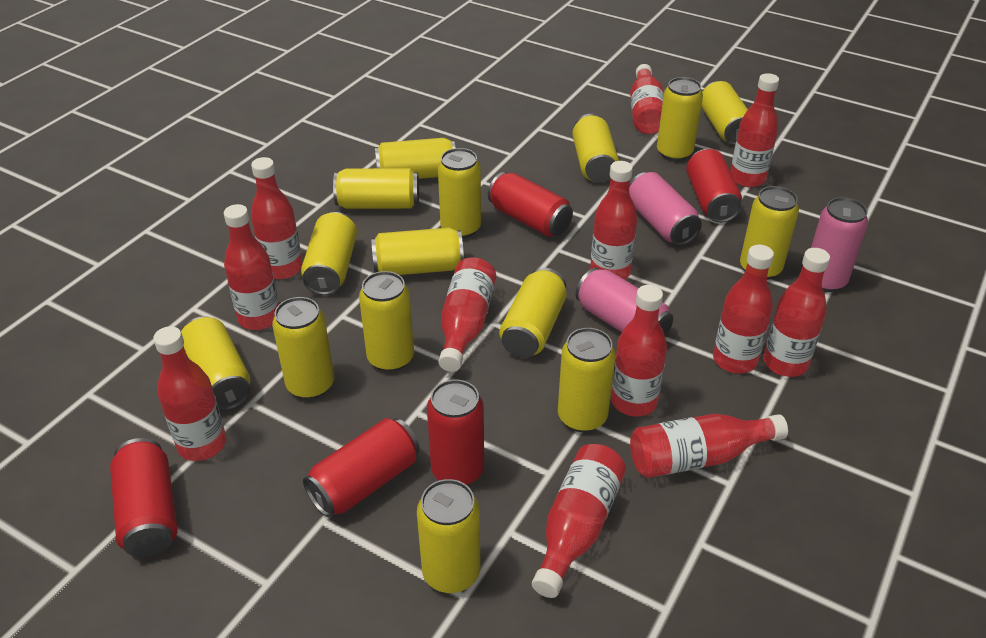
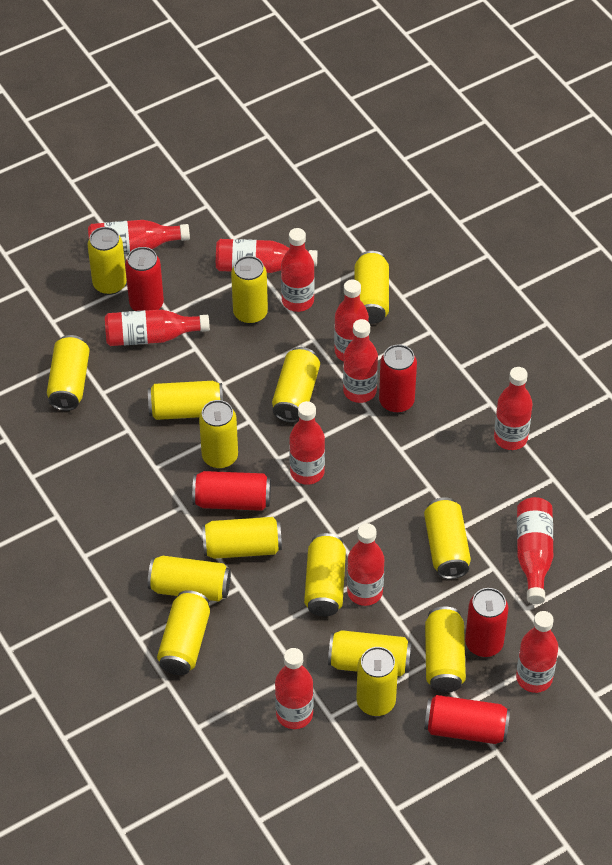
pink can: [576,268,673,337] [629,172,702,246] [811,197,868,292] = 3 -> none = 0

